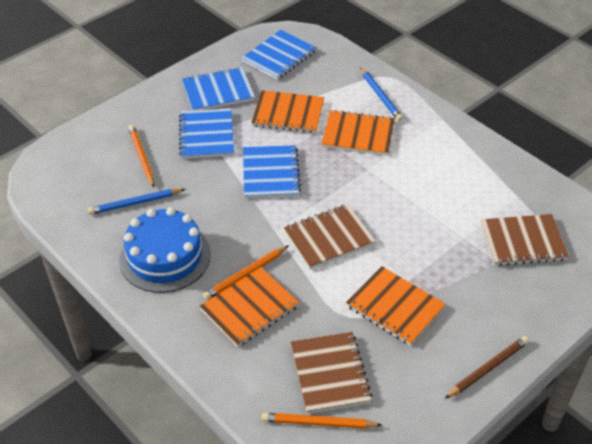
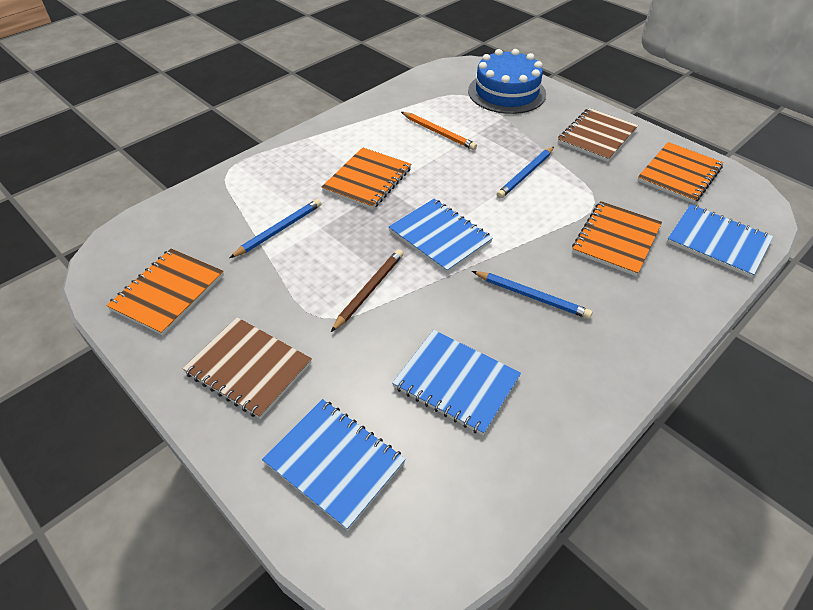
blue pencil: [88,189,185,215] [360,67,403,121] = 2 -> [230,199,322,258] [472,271,593,319] [496,147,554,199] = 3
brown notebook: [284,204,375,269] [291,332,372,414] [481,214,569,266] = 3 -> [183,317,312,419] [558,108,638,162] = 2
orange pencil: [128,125,154,188] [203,245,289,300] [262,413,382,429] = 3 -> [401,112,477,150] = 1

